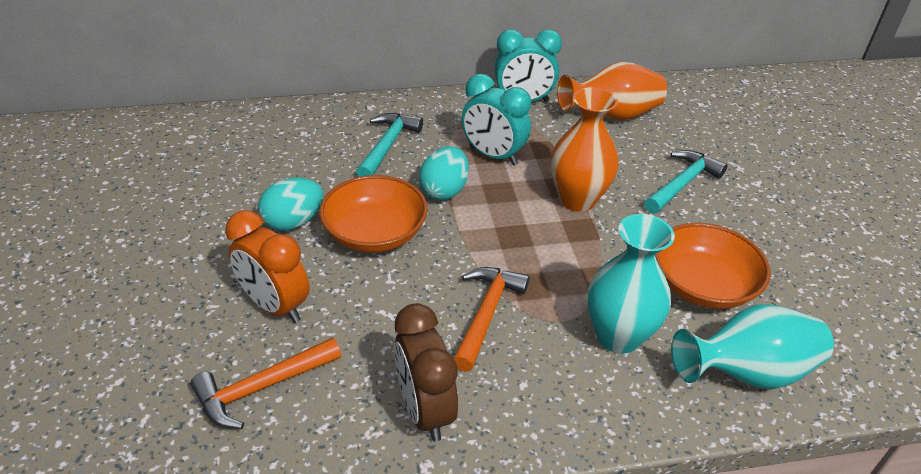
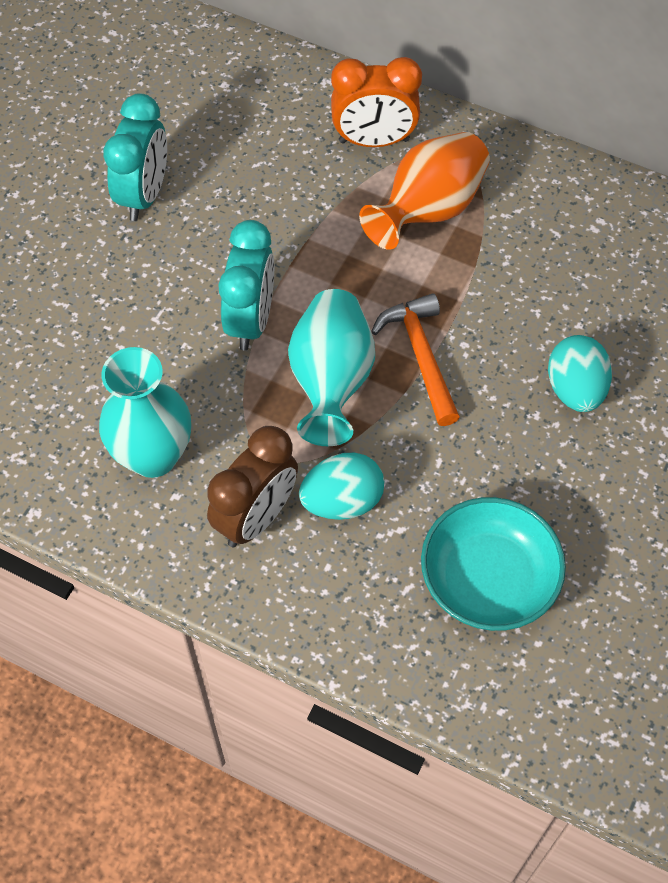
orange bowl: [319,175,428,253] [655,223,771,309] = 2 -> none = 0
orange hammer: [190,337,341,429] [454,267,530,372] = 2 -> [371,293,460,426] = 1
orange vase: [551,87,619,212] [557,62,667,120] = 2 -> [359,132,490,250] = 1
turquoise bowl: none = 0 -> [421,497,566,631] = 1
turquoise hammer: [356,113,423,177] [644,150,727,214] = 2 -> none = 0

